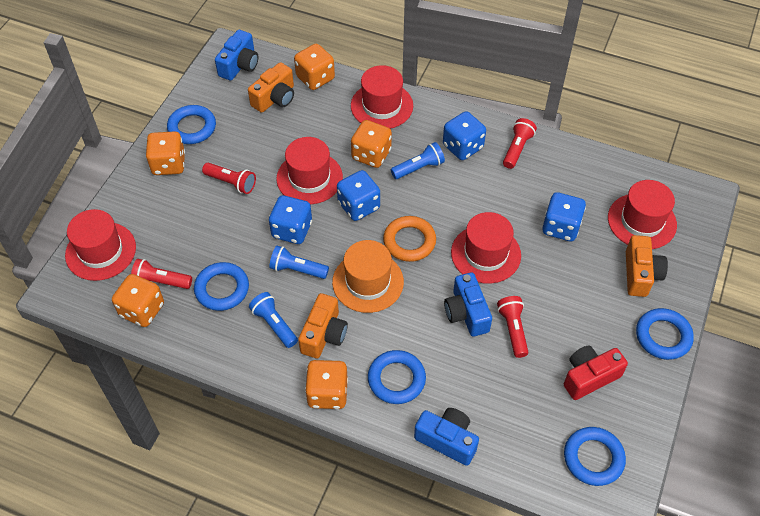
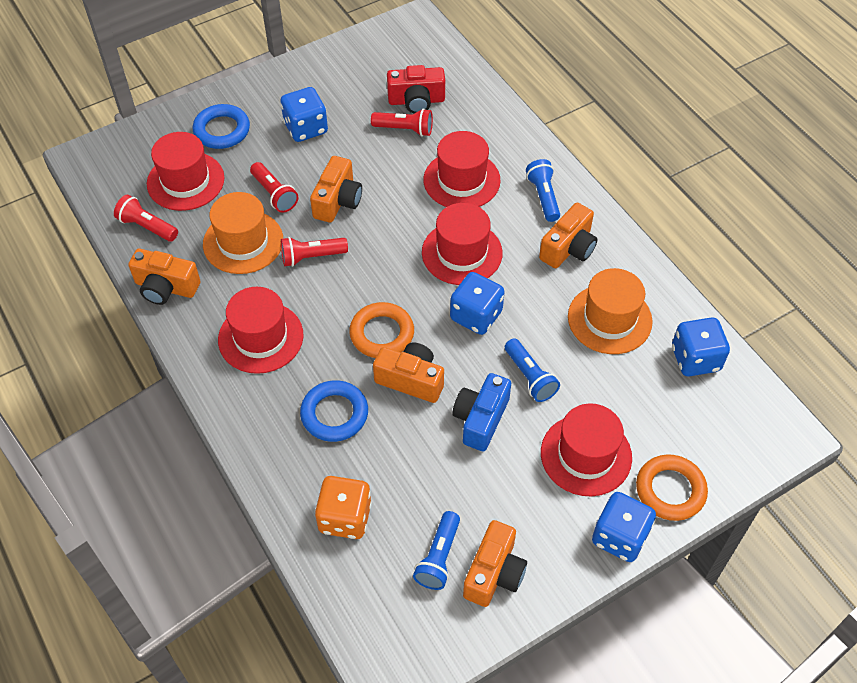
blue camera: [215,30,258,81] [414,408,479,466] [444,272,492,337] = 3 -> [452,373,511,452] = 1
blue ring: [167,105,216,144] [194,262,249,311] [368,350,426,404] [564,427,626,486] [636,308,694,360] = 5 -> [193,104,250,149] [300,380,368,442] = 2
orange camera: [248,62,294,113] [298,293,348,358] [626,235,668,297] = 3 -> [128,249,200,305] [310,156,362,223] [373,342,444,403] [463,520,527,607] [539,202,597,268] = 5
orange dice: [112,274,164,327] [146,131,185,175] [294,44,335,90] [305,360,348,409] [351,120,392,168] = 5 -> [315,476,372,539] = 1
orange hat: [332,240,404,313] = 1 -> [203,192,283,274] [568,268,653,354] = 2
orange ring: [383,216,436,262] = 1 -> [349,302,414,358] [636,454,708,521] = 2

